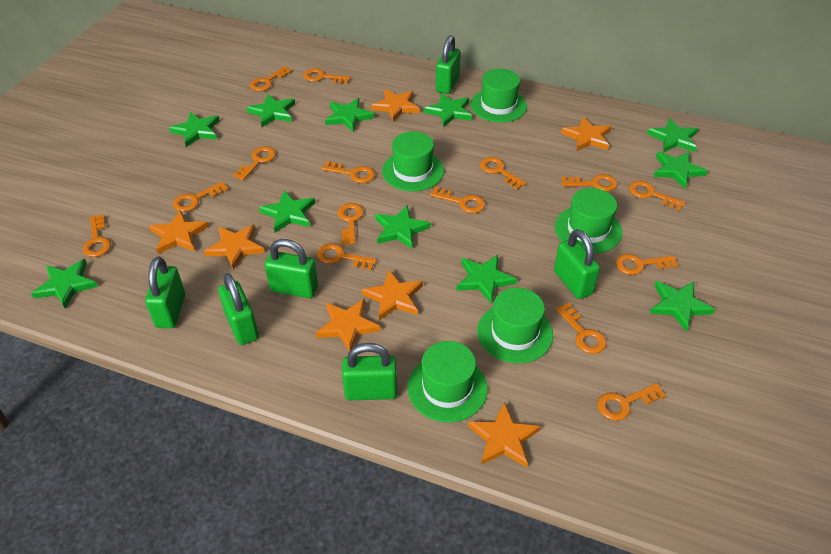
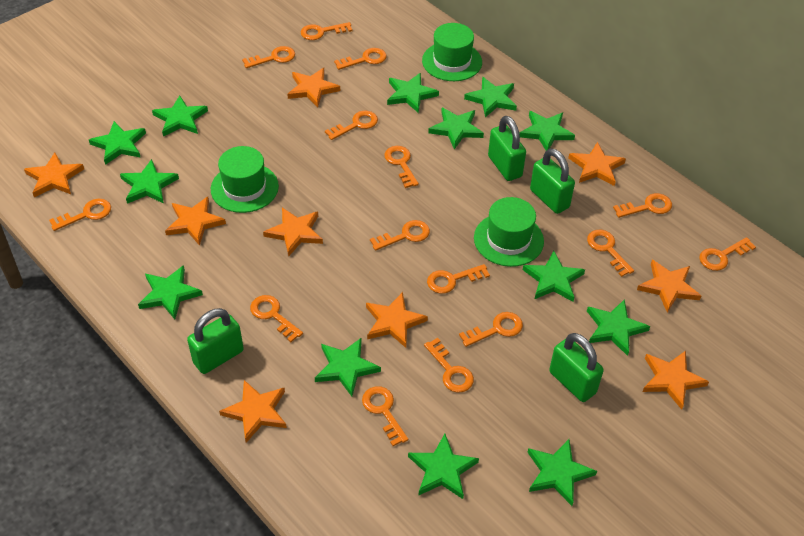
green hat: [382,131,444,191] [407,341,488,423] [470,69,527,122] [477,288,553,364] [555,188,622,254] = 5 -> [211,146,279,213] [422,23,482,81] [474,197,544,267] = 3
green padlock: [145,257,185,328] [218,273,259,345] [265,239,318,298] [342,343,397,400] [436,35,461,94] [554,229,600,299] = 6 -> [187,308,244,374] [488,116,526,181] [530,148,575,214] [549,333,604,402] = 4
green star: [31,259,98,309] [169,112,220,147] [246,94,295,127] [259,190,315,233] [325,98,374,132] [375,205,431,249] [424,93,472,127] [456,255,517,303] [647,118,698,153] [650,281,715,332] [653,151,708,189] = 11 -> [89,121,146,165] [120,159,179,204] [138,265,203,319] [152,95,208,137] [315,338,381,396] [387,73,439,113] [408,434,479,499] [428,108,484,149] [464,77,517,117] [520,111,575,151] [523,251,585,302] [528,439,597,506] [587,299,650,356] = 13
orange star: [149,210,209,254] [204,225,265,270] [315,299,381,351] [362,270,423,320] [371,89,420,122] [468,402,541,468] [561,117,612,152] = 7 -> [24,152,84,197] [165,197,226,246] [219,380,287,443] [263,208,323,256] [287,68,340,107] [366,292,428,348] [568,142,626,186] [637,260,701,313] [642,351,709,410] = 9

